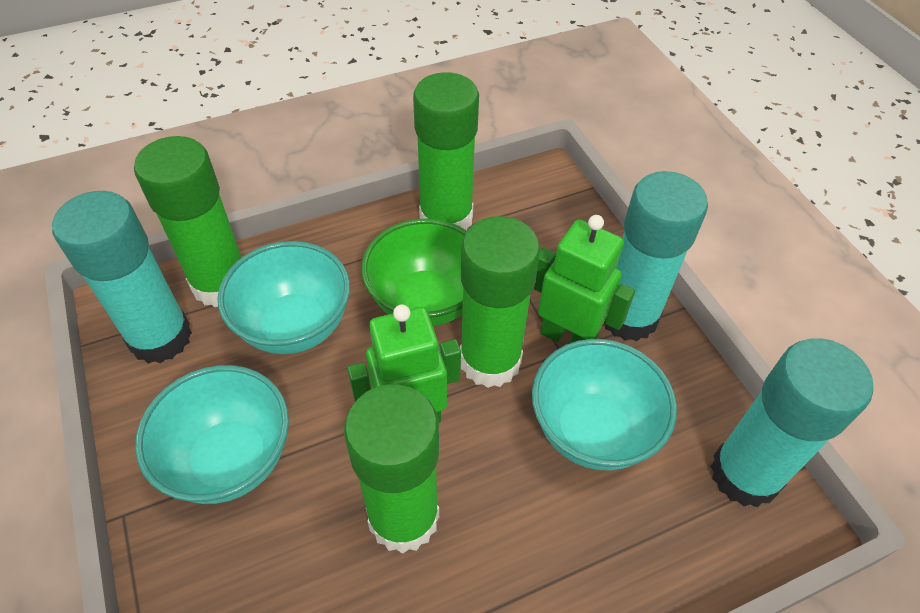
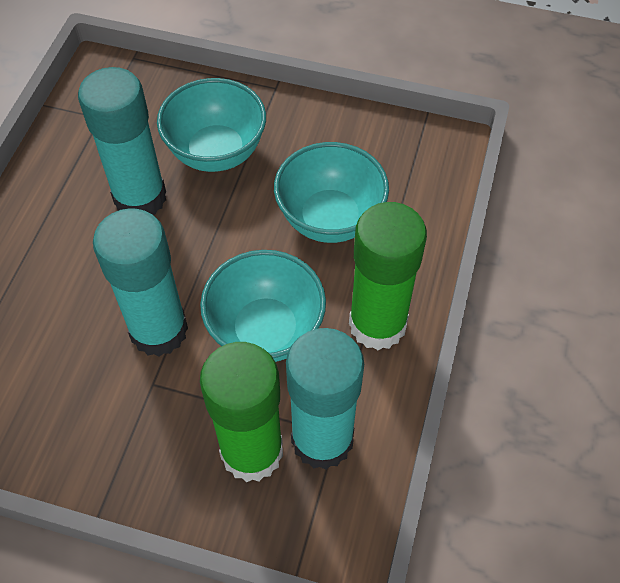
green bowl: [361,219,467,327] = 1 -> none = 0
green glue stick: [134,136,242,307] [344,384,439,554] [413,72,479,230] [460,216,540,388] = 4 -> [200,342,283,482] [349,202,427,350] = 2
green robot: [347,304,461,423] [533,215,635,343] = 2 -> none = 0

